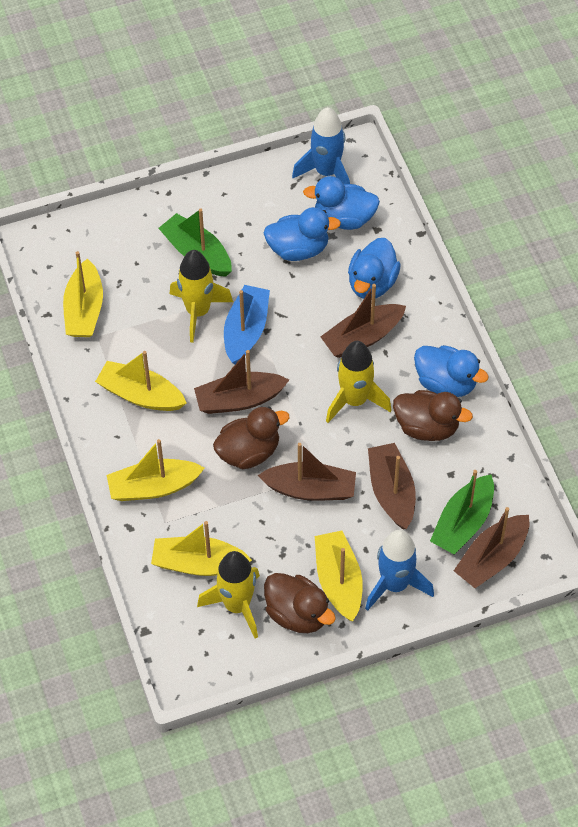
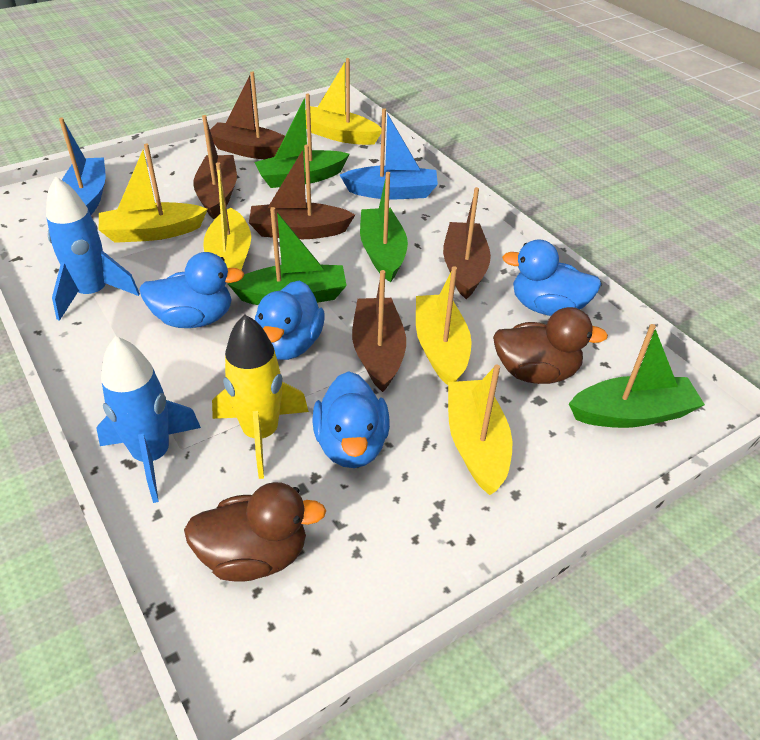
blue boat: [224,285,270,365] = 1 -> [59,118,106,215] [340,108,438,199] = 2
brown duck: [213,407,290,469] [264,573,336,633] [393,390,473,441] = 3 -> [184,482,326,582] [493,307,608,384] = 2
green boat: [158,209,232,277] [430,470,494,555] = 2 -> [228,207,347,305] [255,93,349,188] [360,172,408,282] [569,324,705,428] = 4
yellow rocket: [170,250,233,343] [197,551,260,639] [326,341,392,423] = 3 -> [212,315,309,479] = 1

